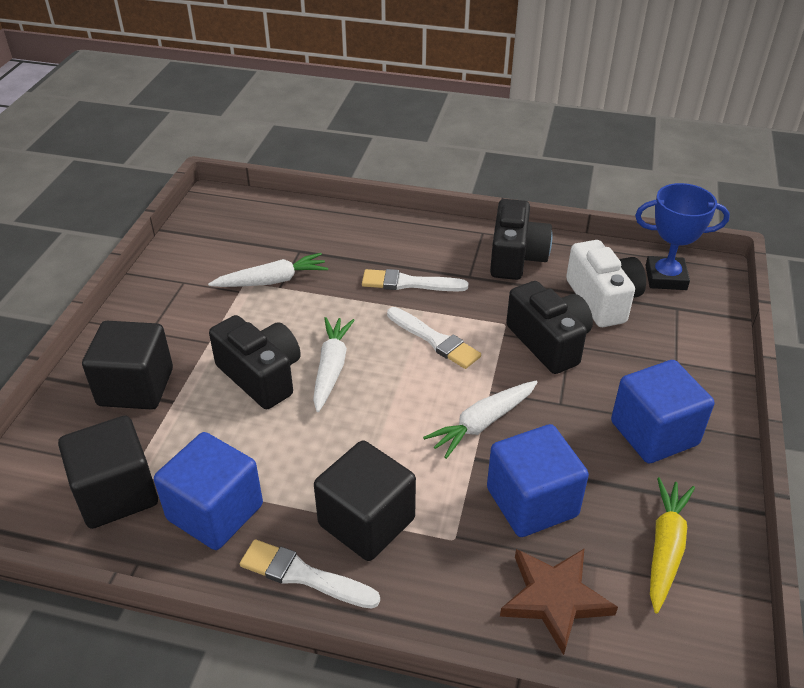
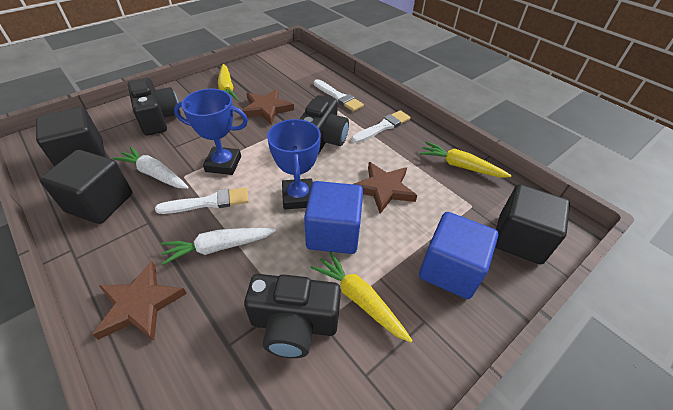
blue cube: [154,432,263,550] [487,424,589,537] [611,360,714,463] = 3 -> [304,181,363,254] [419,212,498,299] = 2
blue trophy: [635,183,730,290] = 1 -> [174,89,248,175] [267,119,321,210] = 2
brown star: [500,549,618,655] = 1 -> [92,261,187,341] [241,89,294,125] [353,162,417,214] = 3
white camera: [566,240,646,327] = 1 -> none = 0
white carrot: [208,253,328,287] [313,317,355,412] [423,381,538,459] = 3 -> [113,147,189,189] [161,228,276,265] = 2
yellow carrot: [650,477,695,613] = 1 -> [218,64,239,101] [311,251,413,342] [420,142,512,177] = 3

